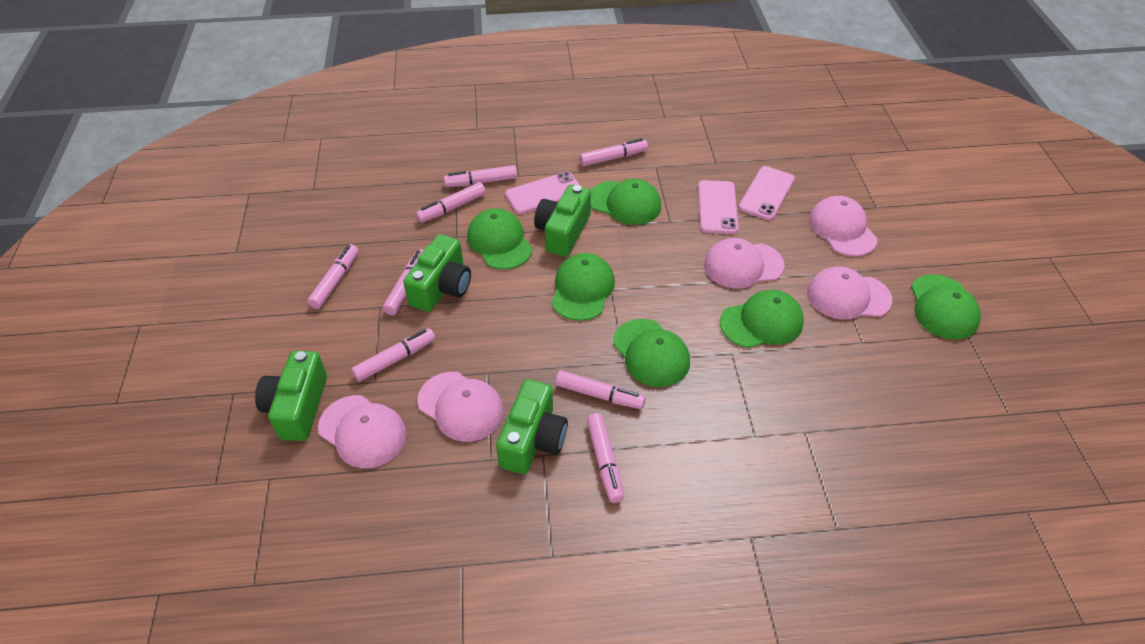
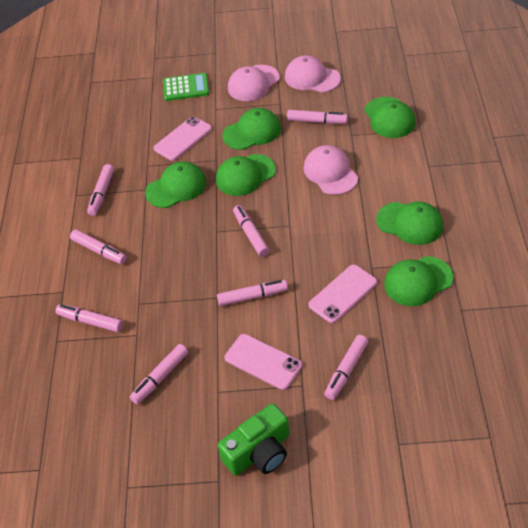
green calculator: none = 0 -> [163,73,209,101] = 1
green camera: [255,351,327,441] [403,234,471,312] [496,379,568,474] [534,185,591,257] = 4 -> [218,403,290,476] = 1
pink cap: [318,395,406,468] [417,372,504,442] [704,238,785,289] [807,266,892,320] [809,196,878,256] = 5 -> [228,65,280,101] [285,56,341,93] [304,145,358,195] = 3

